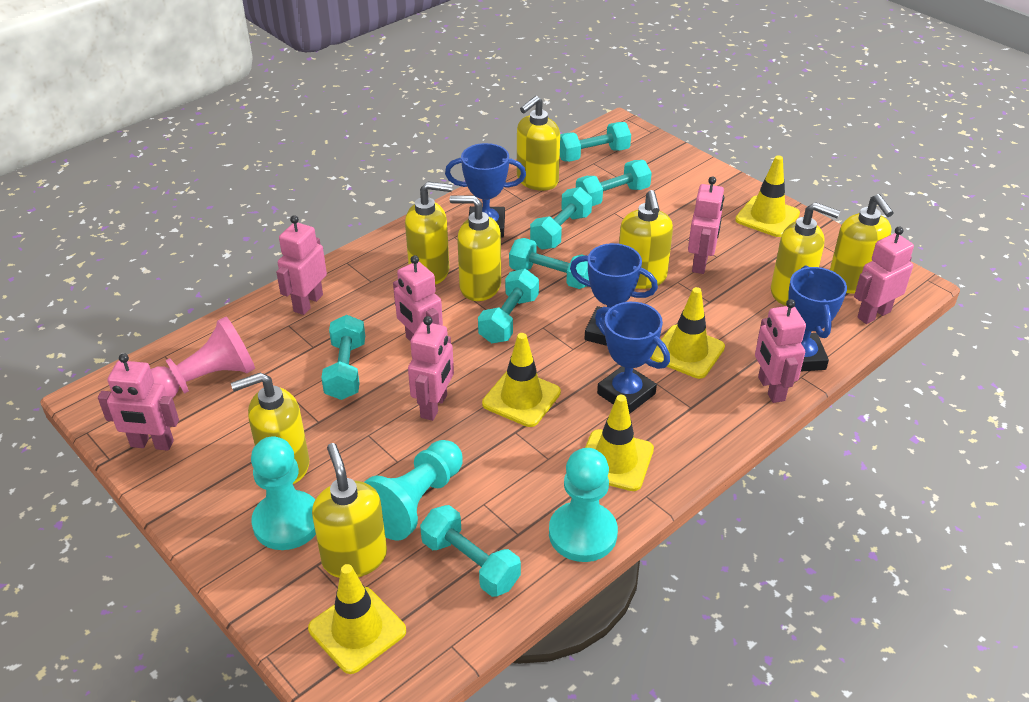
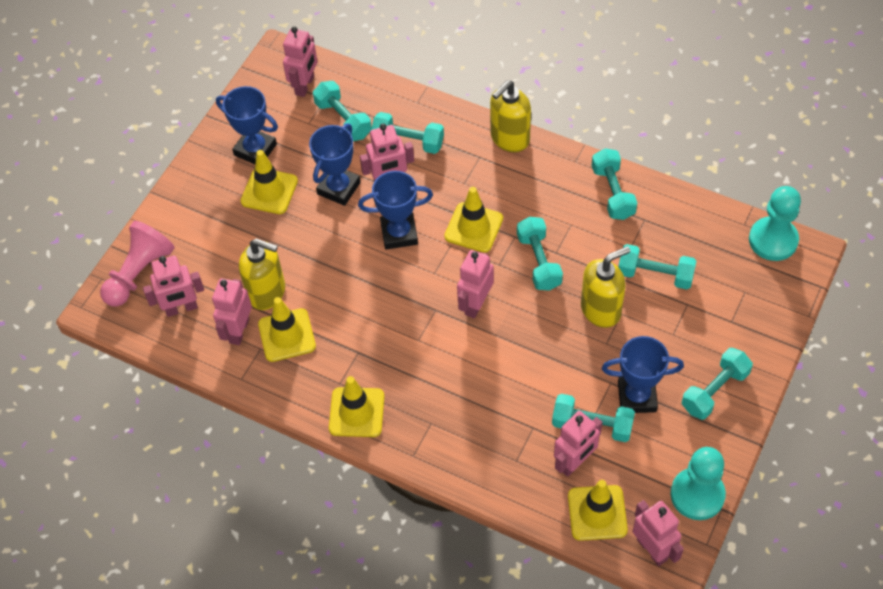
turquoise pawn: [251,436,316,550] [364,440,463,541] [549,448,618,562] = 3 -> [671,447,726,520] [749,186,801,261] = 2
yellow soap dispenser: [231,372,309,484] [312,443,387,578] [405,181,452,285] [450,195,501,301] [517,96,560,191] [619,190,673,289] [771,202,840,306] [830,194,894,294] = 8 -> [239,239,285,310] [490,80,531,152] [581,246,631,328] = 3

